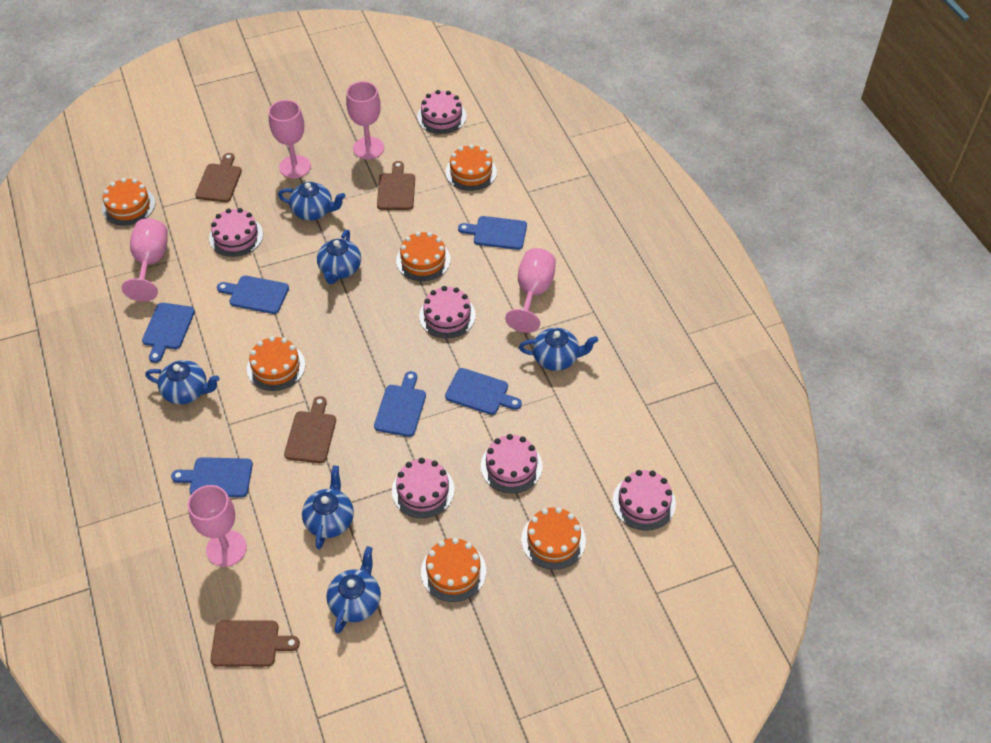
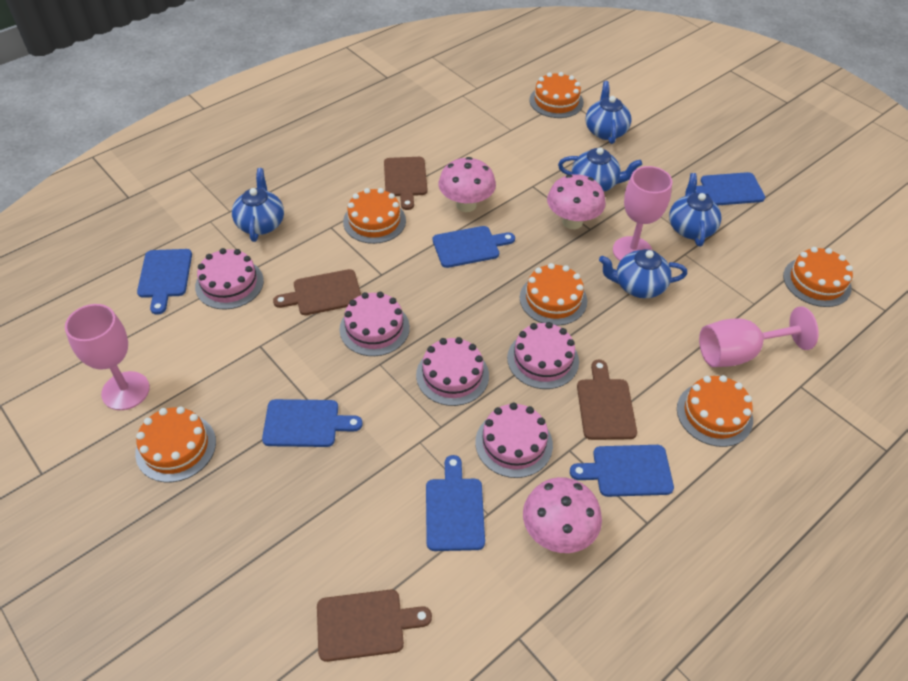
blue teapot: [145,360,220,405] [278,182,346,220] [302,465,354,549] [317,230,361,284] [327,546,381,634] [519,328,598,371] = 6 -> [232,168,284,242] [558,147,642,191] [586,81,632,144] [599,249,687,298] [669,173,722,246] = 5
pink cake: [209,208,263,257] [392,458,454,518] [417,90,466,134] [419,286,476,338] [481,434,543,493] [612,470,676,531] = 6 -> [195,248,264,310] [339,292,410,356] [416,337,489,406] [475,403,553,478] [507,322,579,389] = 5
pink goblet: [122,218,167,302] [188,485,247,567] [269,100,311,178] [346,81,384,159] [505,248,556,333] = 5 -> [65,304,150,410] [613,166,672,261] [699,306,819,367] = 3
pink mushroom: none = 0 -> [439,157,496,212] [523,477,602,553] [547,174,606,229] = 3

